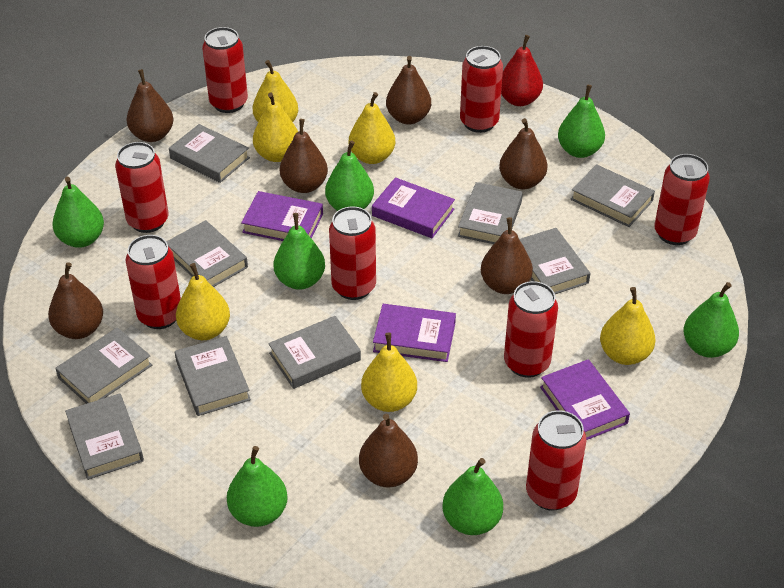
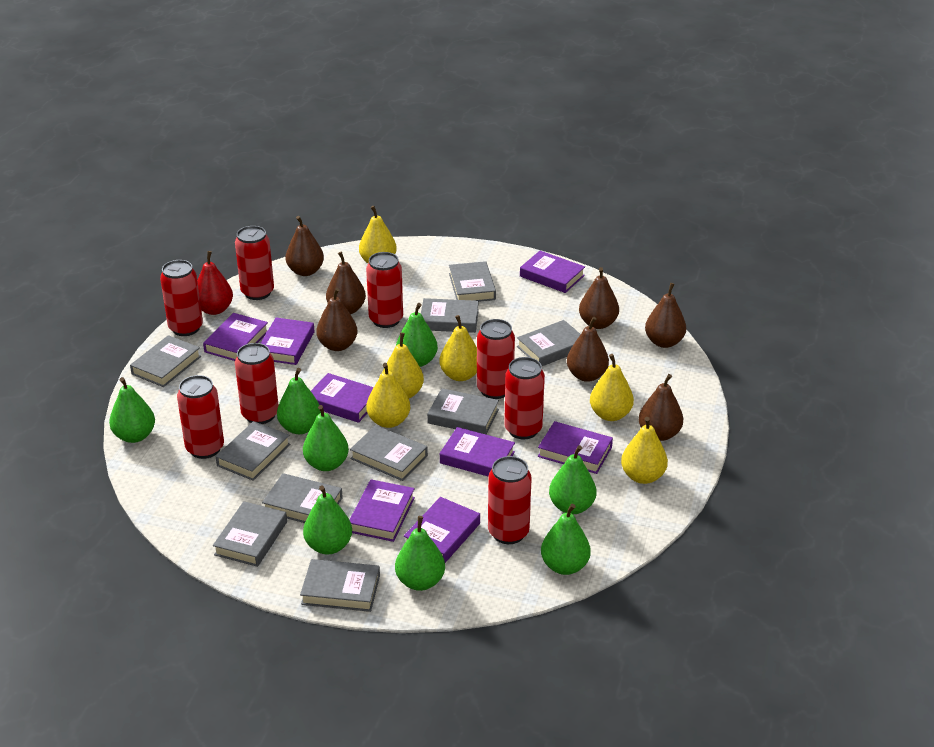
green pear: [52,177,104,248] [227,446,288,527] [273,213,325,290] [325,141,374,211] [442,458,503,535] [558,85,605,158] [683,282,739,358] = 7 -> [109,377,155,443] [277,368,321,434] [303,405,349,471] [303,486,352,555] [395,516,445,591] [396,303,438,367] [541,504,591,575] [549,445,596,514] = 8
grey book: [55,327,152,404] [65,393,144,480] [166,220,248,287] [169,124,250,183] [175,336,251,416] [268,316,361,389] [458,182,523,244] [519,228,590,294] [570,164,655,227] = 9 -> [130,335,201,387] [213,501,287,567] [216,421,290,481] [262,473,343,523] [300,559,380,612] [350,425,428,481] [421,298,479,333] [427,388,499,434] [449,261,496,302] [517,320,581,366] = 10
purple book: [241,191,323,241] [372,177,455,238] [373,304,456,362] [540,359,630,440] = 4 -> [203,313,268,361] [261,317,315,365] [311,373,374,423] [350,479,415,542] [404,497,480,563] [440,427,515,476] [520,251,585,293] [538,421,613,474] = 8

